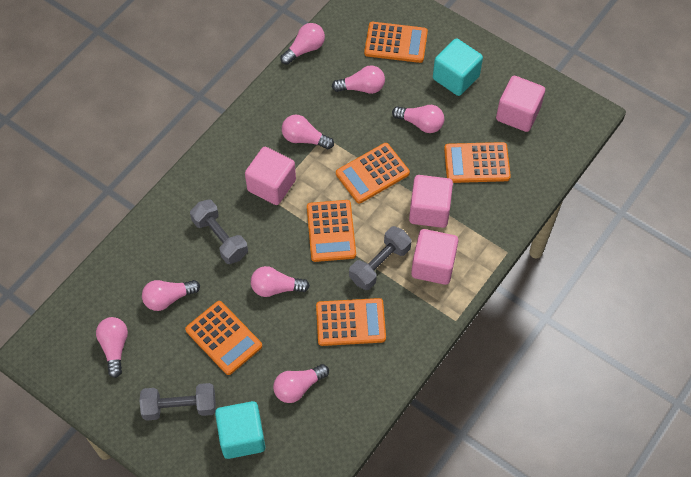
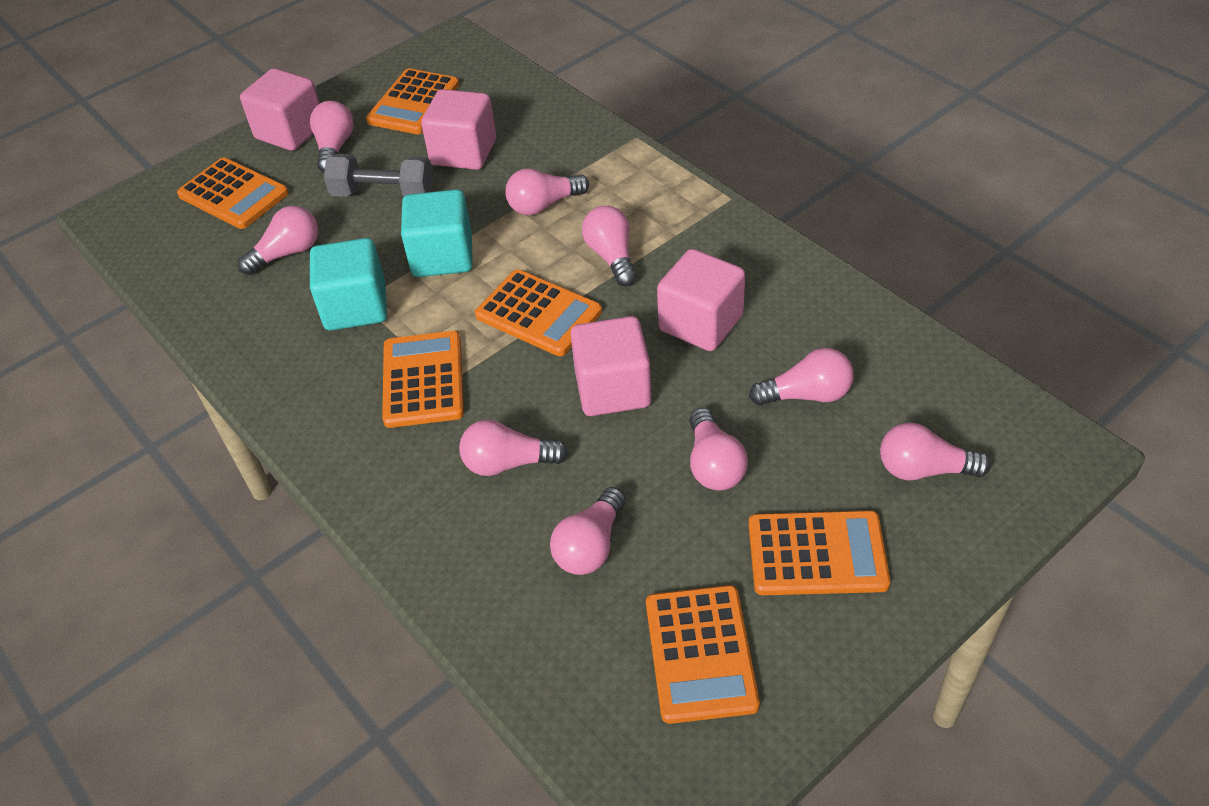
grey dumbbell: [140,383,216,421] [190,199,248,264] [349,226,412,290] = 3 -> [324,154,433,197] = 1
pink light bulb: [96,317,128,378] [142,280,200,311] [251,266,310,297] [273,364,329,403] [280,23,325,65] [282,115,334,149] [332,65,385,94] [392,105,444,133] = 8 -> [238,206,318,275] [310,101,354,172] [459,420,568,476] [505,168,589,215] [550,487,626,575] [582,206,637,286] [689,408,748,491] [749,348,854,406] [880,422,991,480] = 9

